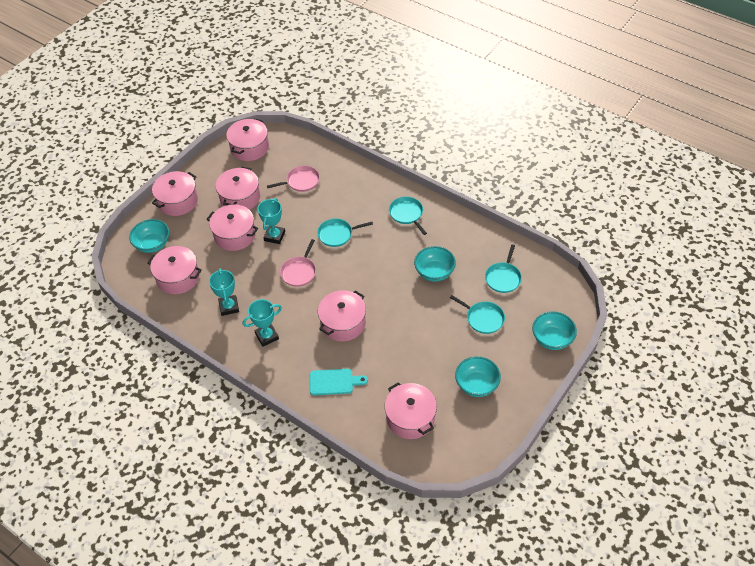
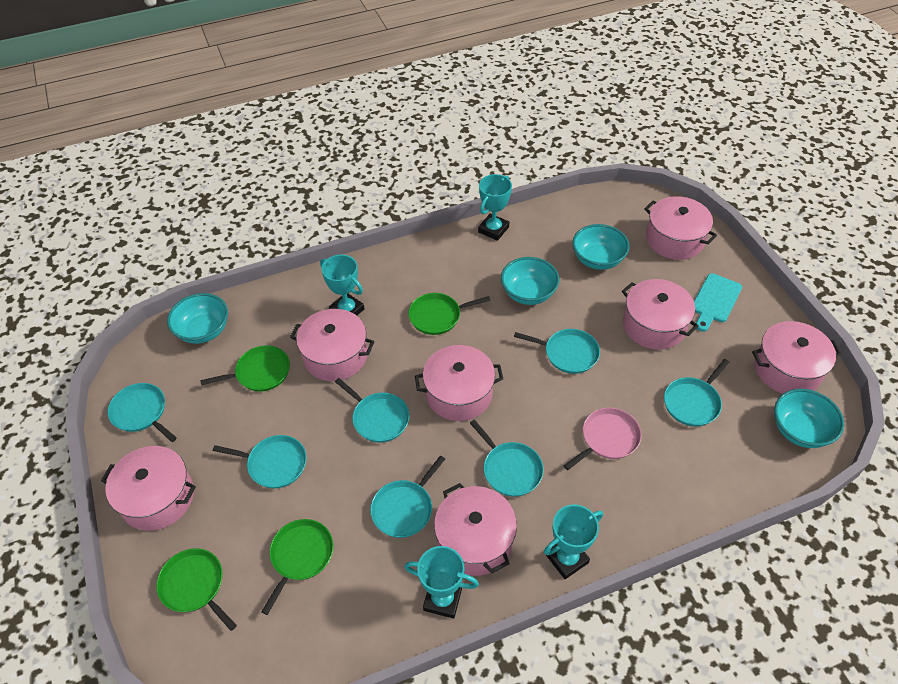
green pan: none = 0 -> [156,548,237,631] [200,345,290,392] [261,519,334,615] [408,293,491,335] = 4
pink pan: [267,166,320,192] [280,239,316,287] = 2 -> [564,407,642,470] = 1
turquoise pan: [317,219,373,247] [389,197,427,235] [450,295,505,334] [485,245,522,293] = 4 -> [107,383,177,442] [213,435,307,488] [335,378,409,443] [370,456,445,538] [470,420,544,497] [514,329,600,374] [664,359,729,426] = 7
turquoise trophy: [209,268,239,316] [243,299,282,347] [258,198,285,244] = 3 -> [320,254,364,316] [404,546,479,619] [478,174,512,241] [544,504,603,579] = 4

